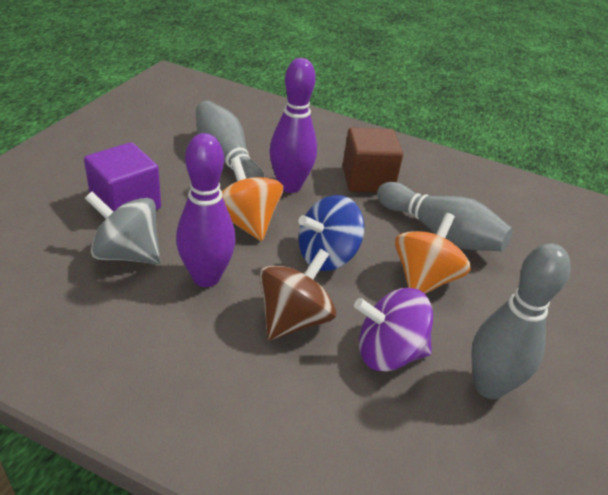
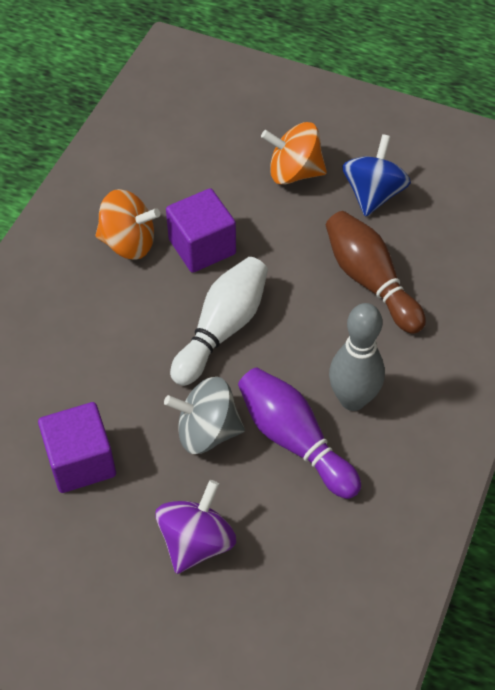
brown bowling pin: none = 0 -> [326,211,426,334] = 1
brown cube: [342,127,403,192] = 1 -> none = 0
brown spinning top: [259,249,336,340] = 1 -> none = 0
grey bowling pin: [196,101,265,182] [377,182,513,251] [471,243,571,399] = 3 -> [329,303,385,411] = 1
purple bowling pin: [176,133,236,287] [269,58,317,193] = 2 -> [238,367,361,499] = 1
purple cube: [84,142,161,212] = 1 -> [38,402,116,493] [166,188,236,273] = 2
white bowling pin: none = 0 -> [170,257,268,386] = 1

